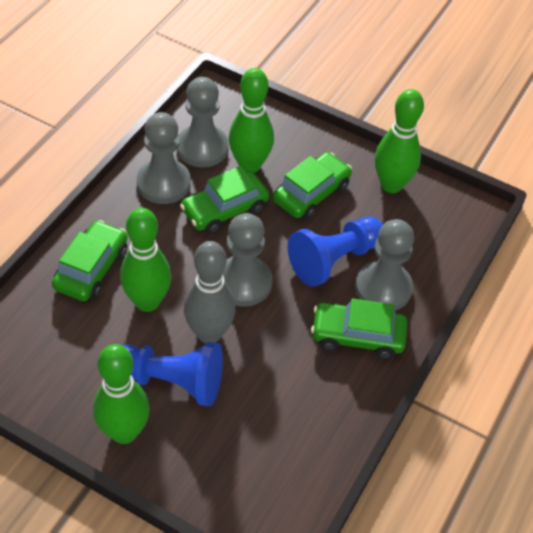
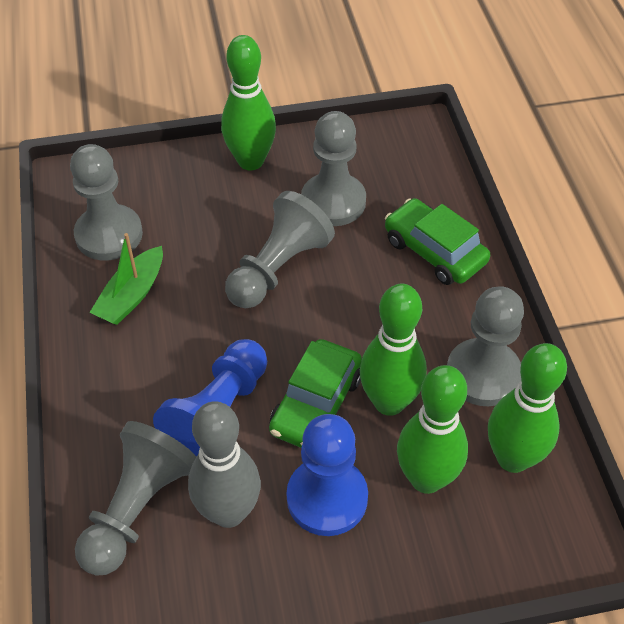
green boat: none = 0 -> [89,233,163,325] = 1
green car: [52,220,128,301] [180,166,269,234] [273,152,352,220] [311,298,407,359] = 4 -> [269,339,362,448] [385,198,490,285] = 2
grey pawn: [137,112,191,204] [177,77,229,167] [223,213,272,307] [355,219,414,311] = 4 -> [70,144,143,261] [75,421,196,576] [225,191,335,308] [301,111,366,226] [447,286,524,406] = 5

